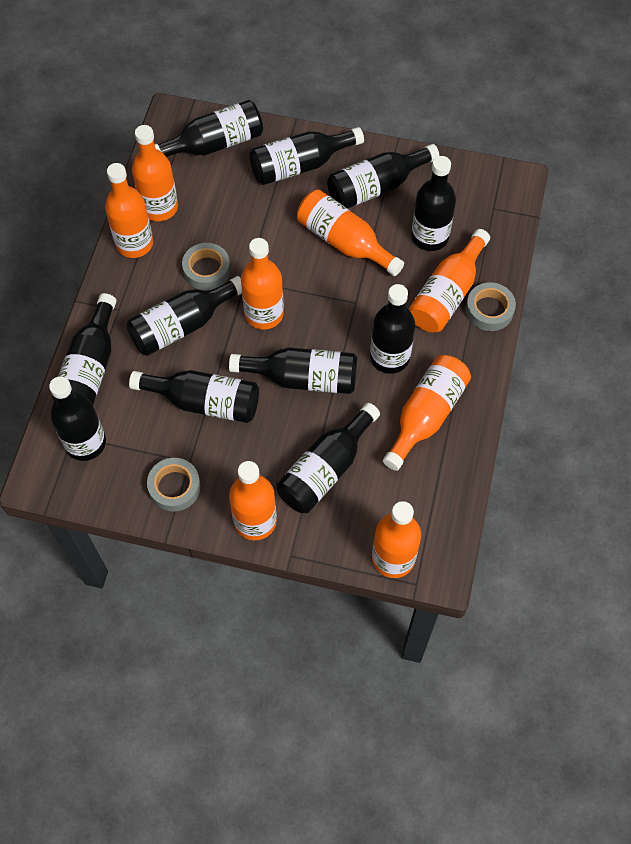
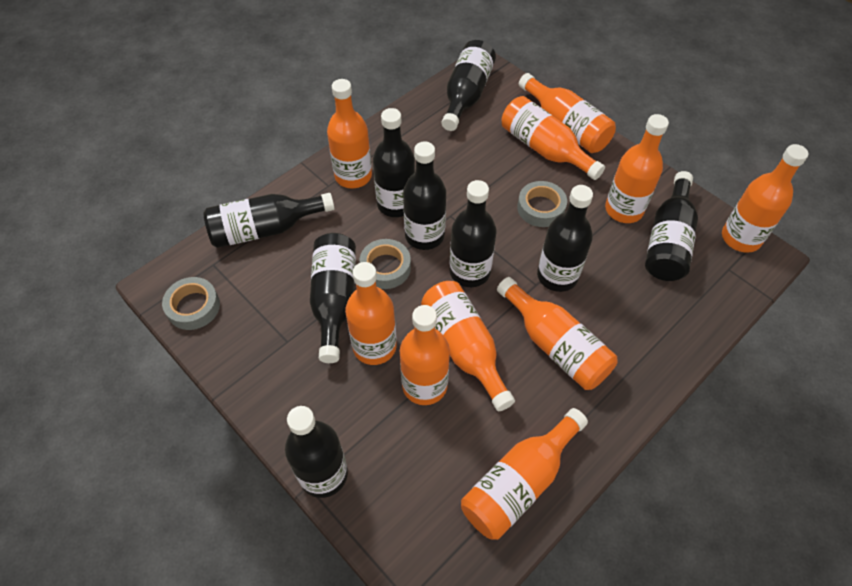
black bottle: [49,376,106,461] [52,293,117,404] [126,276,242,356] [129,370,259,423] [155,100,263,157] [229,347,357,394] [249,127,364,185] [276,403,380,513] [327,144,440,209] [370,284,415,374] [411,156,456,251] = 11 -> [203,193,334,248] [285,406,348,498] [310,233,356,363] [373,108,415,217] [403,142,446,250] [441,40,496,131] [450,180,496,287] [537,185,593,292] [645,171,698,281] = 9
orange bottle: [105,163,153,258] [132,125,178,221] [229,461,277,540] [241,238,284,330] [297,190,404,276] [372,501,421,578] [383,355,471,471] [409,229,490,332] = 8 -> [327,79,372,188] [345,262,397,365] [400,305,450,405] [421,281,515,411] [461,408,588,540] [497,277,618,390] [502,96,605,180] [519,73,616,153] [605,114,669,223] [722,144,808,253] = 10

